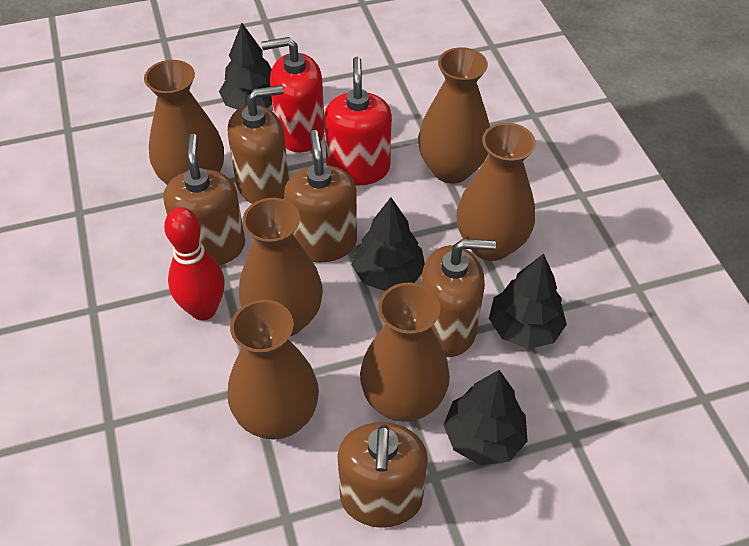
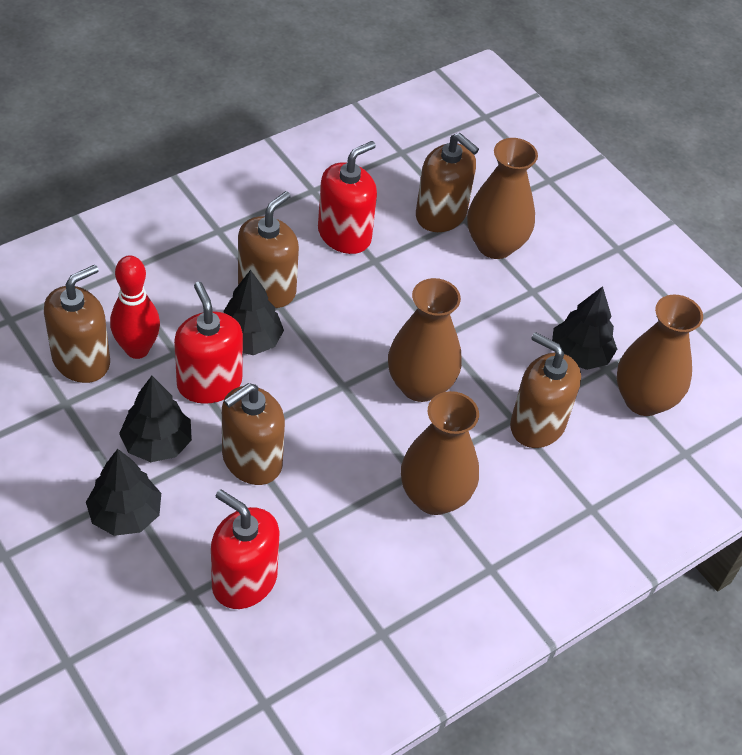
brown vase: [144,60,224,185] [228,300,319,440] [239,198,323,336] [360,282,450,422] [418,47,490,184] [457,123,536,261] = 6 -> [388,278,462,402] [401,391,479,515] [467,138,538,259] [617,295,703,416] = 4
red soap dispenser: [261,37,325,152] [324,57,392,185] = 2 -> [174,282,243,404] [211,489,279,609] [318,141,377,254] = 3

